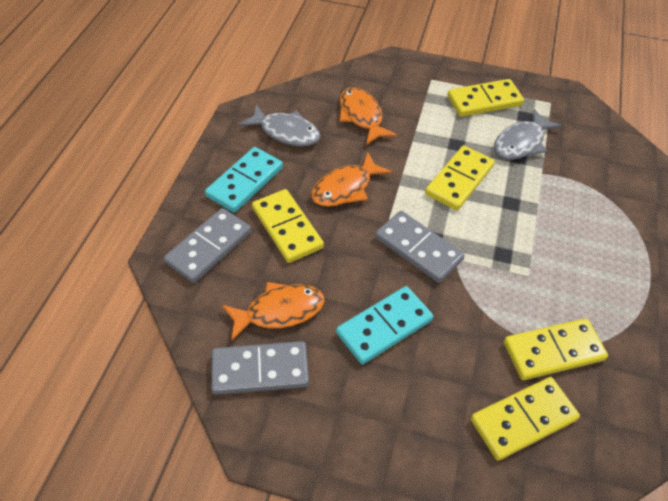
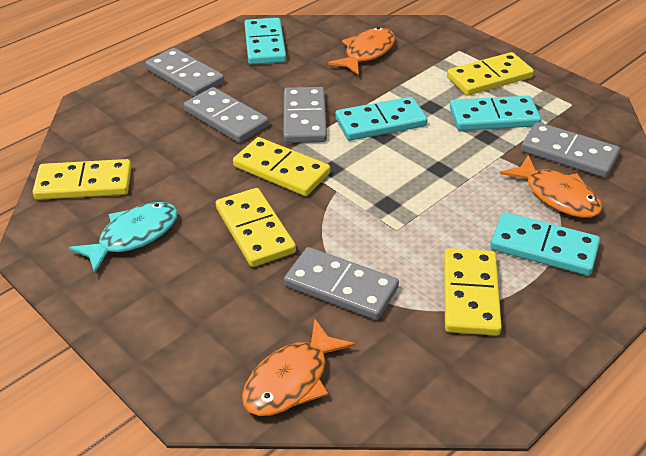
grey domino: [164,208,251,283] [211,341,309,395] [375,211,465,283] = 3 -> [145,48,224,97] [184,87,269,143] [283,87,327,143] [284,247,399,320] [521,122,620,178] = 5
grey fish: [239,104,321,146] [494,109,562,160] = 2 -> none = 0
turquoise domino: [205,147,283,213] [336,286,433,364] = 2 -> [244,18,286,65] [335,97,427,141] [450,96,541,131] [490,212,600,276] = 4
turquoise fish: none = 0 -> [69,202,178,274] = 1

